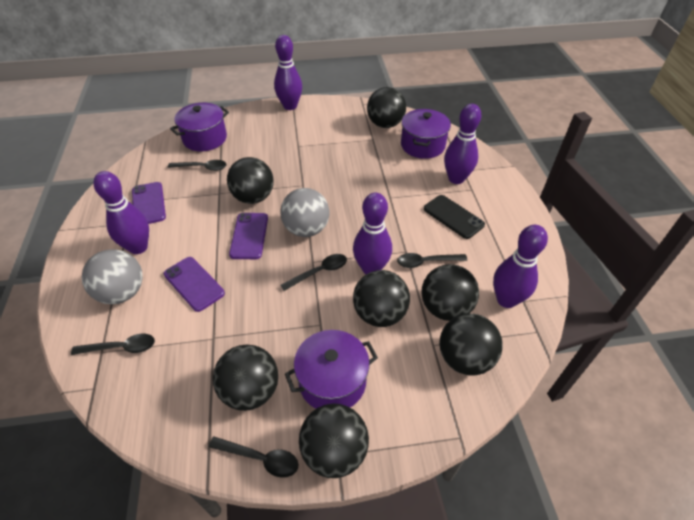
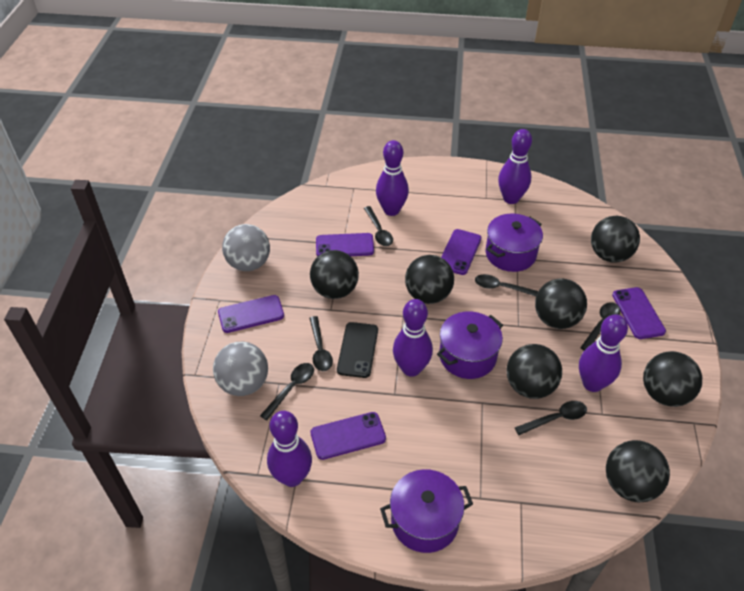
black spoon: [71,334,155,355] [168,160,226,171] [209,437,299,478] [281,254,347,291] [397,253,467,268] = 5 -> [260,363,314,420] [309,316,333,371] [364,206,393,246] [475,274,538,296] [515,401,587,435] [580,302,620,350] = 6
purple phone: [132,182,166,224] [164,257,225,312] [229,213,268,259] = 3 -> [218,295,284,333] [310,412,386,460] [316,233,374,256] [441,229,482,275] [612,287,666,339] = 5

